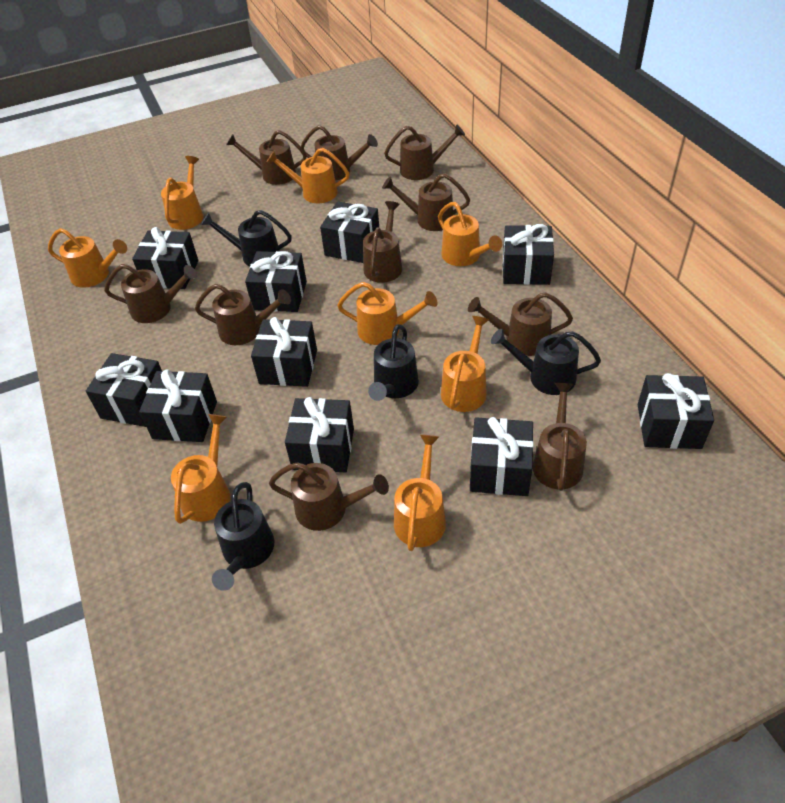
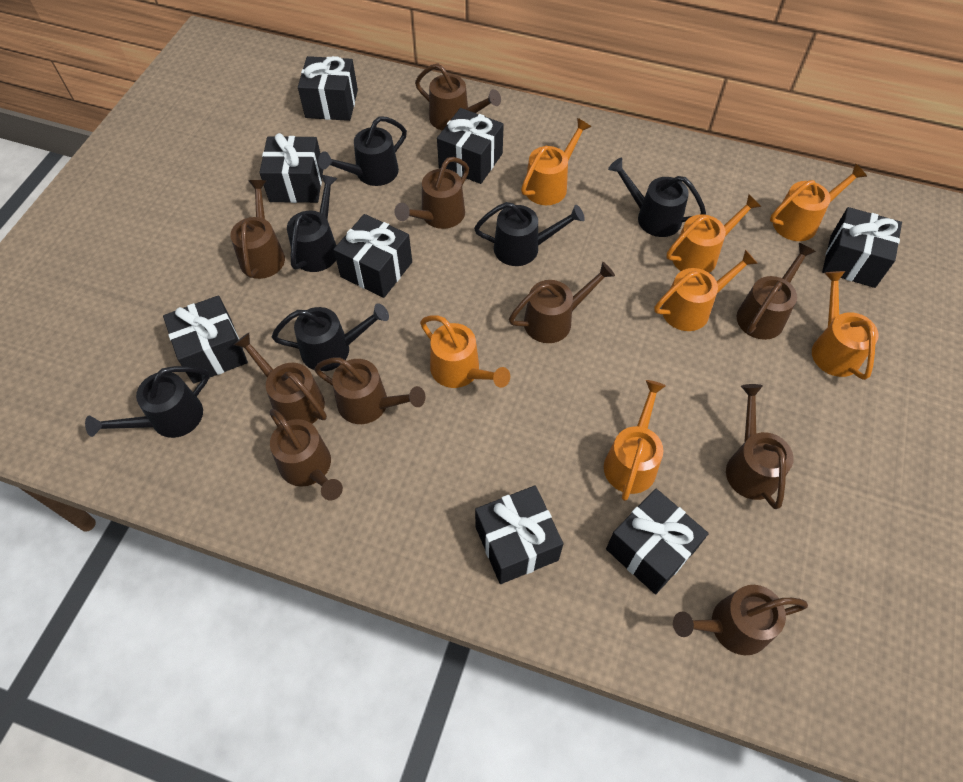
black gift: [86,353,162,427] [132,227,198,289] [139,369,217,442] [245,251,307,312] [251,317,317,387] [285,397,354,472] [320,201,379,263] [470,417,534,496] [503,224,554,285] [637,373,714,449] = 10 -> [163,295,248,384] [259,133,323,203] [298,56,358,121] [334,214,412,298] [437,108,504,184] [475,485,563,584] [606,489,709,594] [822,207,902,288] = 8
black watering can: [201,210,292,267] [212,482,274,591] [368,324,419,401] [491,329,601,395] = 4 -> [85,366,210,438] [272,303,389,371] [287,174,338,272] [318,116,407,186] [474,202,585,266] [608,158,706,237] = 6
orange watering can: [48,228,127,288] [161,156,204,230] [171,414,230,524] [267,148,349,203] [337,282,437,345] [394,434,446,551] [438,202,502,266] [441,316,489,412] = 8 -> [420,315,510,388] [521,118,591,205] [604,380,666,501] [654,250,758,331] [667,194,761,273] [770,163,867,241] [812,271,879,380] = 7

